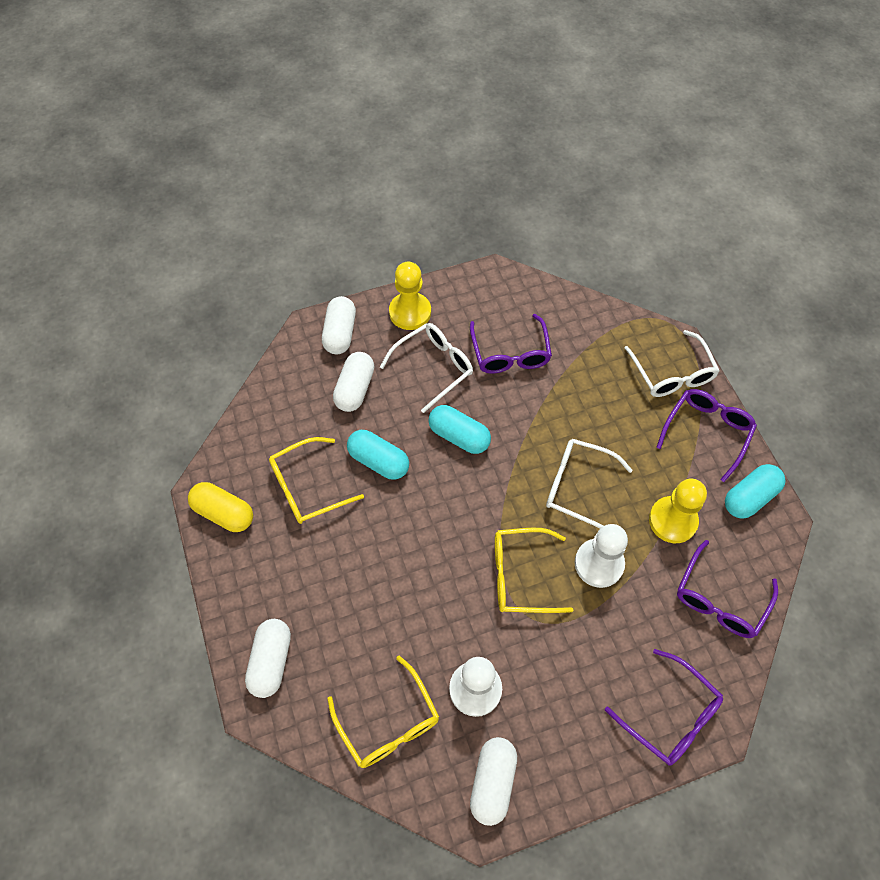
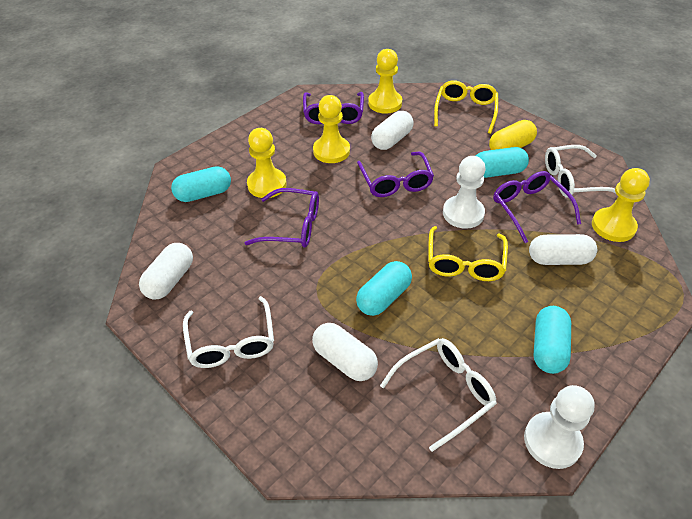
turquoise capsule: [347,430,409,480] [428,405,491,454] [725,464,785,518] = 3 -> [171,166,231,202] [356,261,412,316] [476,147,529,178] [534,306,571,374] = 4
yellow glasses: [269,437,364,524] [327,656,439,768] [495,528,574,613] = 3 -> [428,226,508,281] [434,81,498,134] = 2
yellow pawn: [389,262,431,330] [649,479,707,543] = 2 -> [247,128,287,198] [313,95,350,163] [368,49,402,114] [592,168,650,242] = 4

